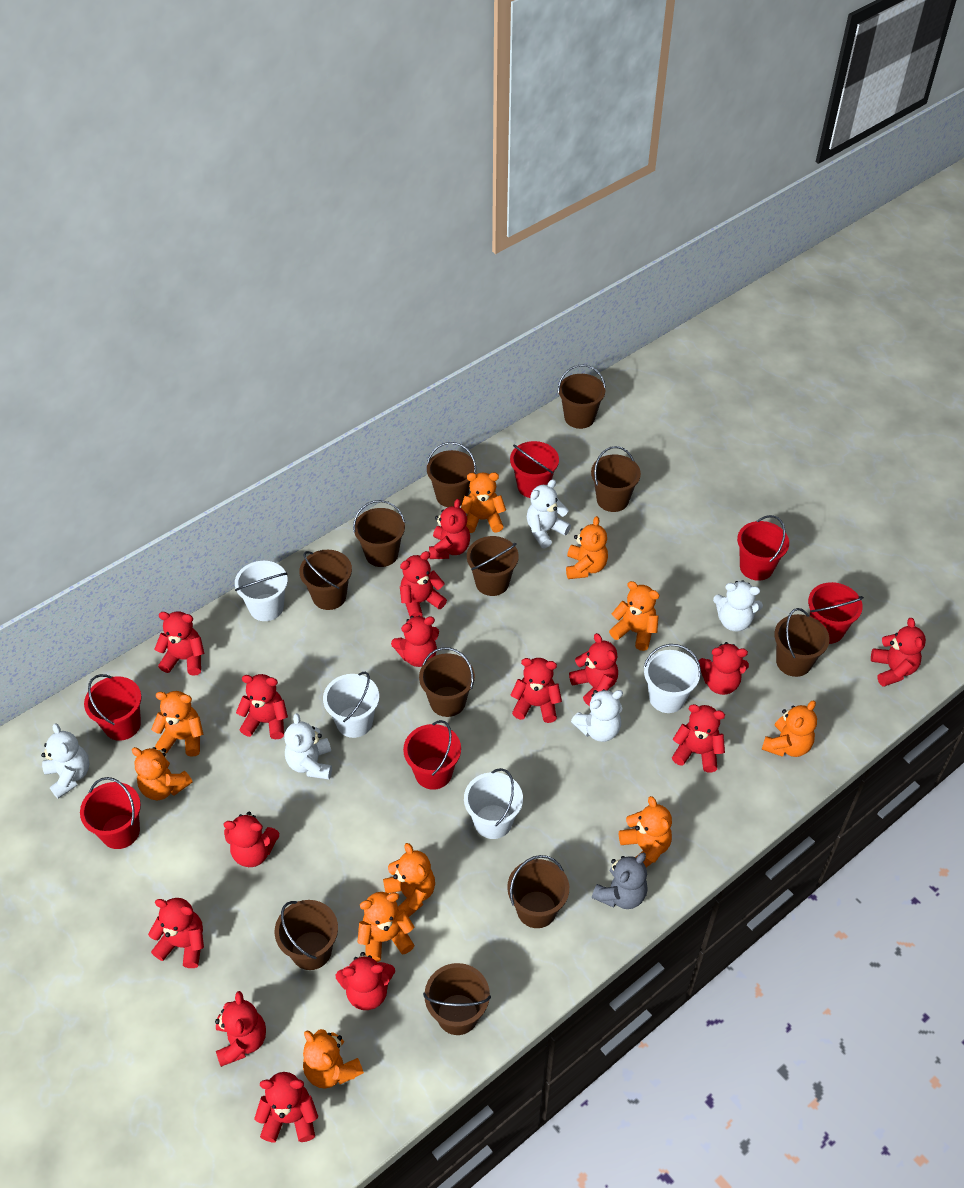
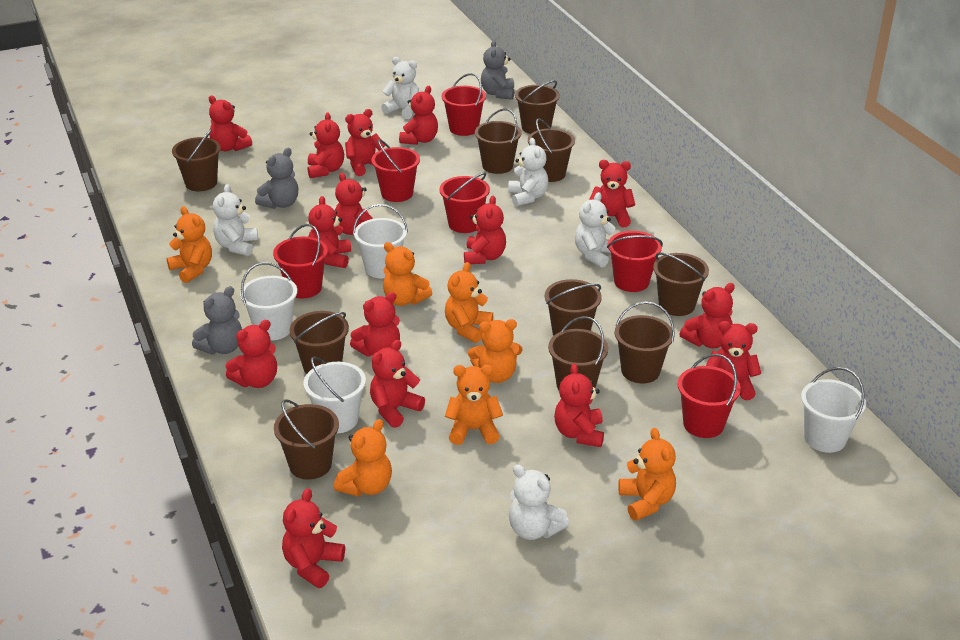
brown bucket: [275,900,338,970] [299,550,352,610] [353,500,405,567] [419,647,475,717] [423,963,491,1035] [427,442,476,507] [467,536,519,596] [507,855,569,928] [558,364,606,429] [591,446,641,512] [774,608,830,677] = 11 -> [172,129,221,191] [274,399,339,480] [289,311,349,374] [475,109,522,174] [515,80,560,134] [528,118,575,182] [545,279,602,336] [548,316,608,390] [614,301,675,383] [653,253,709,316] = 10
grey teddy bear: [592,852,648,909] = 1 -> [192,286,242,354] [255,148,298,209] [481,40,514,100] = 3
orange teddy bear: [132,747,192,800] [151,691,203,757] [303,1029,364,1088] [358,892,415,962] [383,843,435,917] [461,472,506,533] [566,516,608,579] [609,581,659,651] [619,796,672,867] [762,700,817,757] = 10 -> [166,206,212,283] [334,419,392,497] [383,242,432,306] [445,262,493,343] [445,365,503,445] [468,319,523,383] [618,428,676,521] = 7

